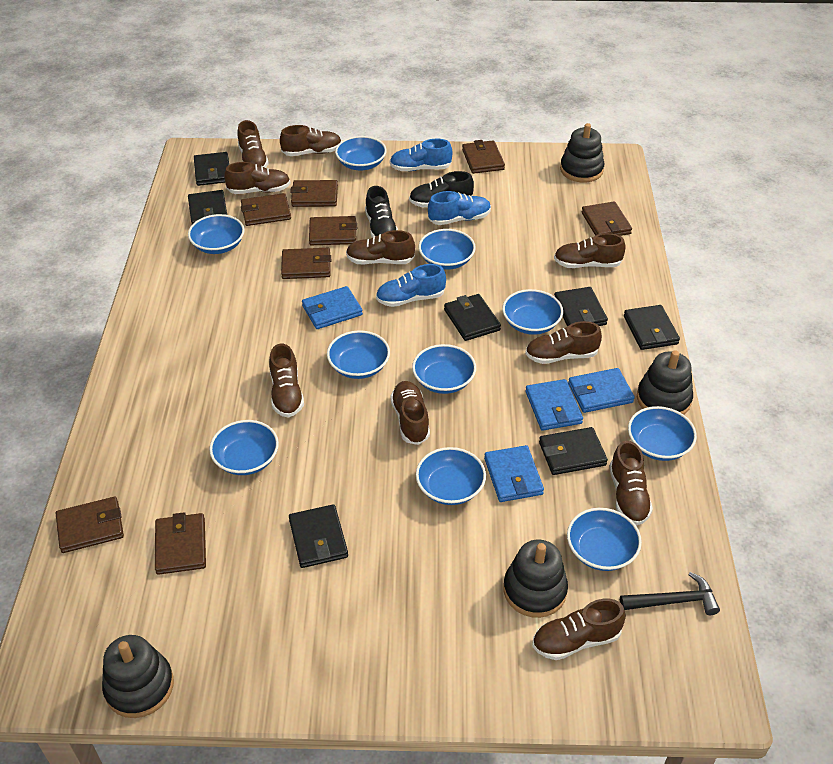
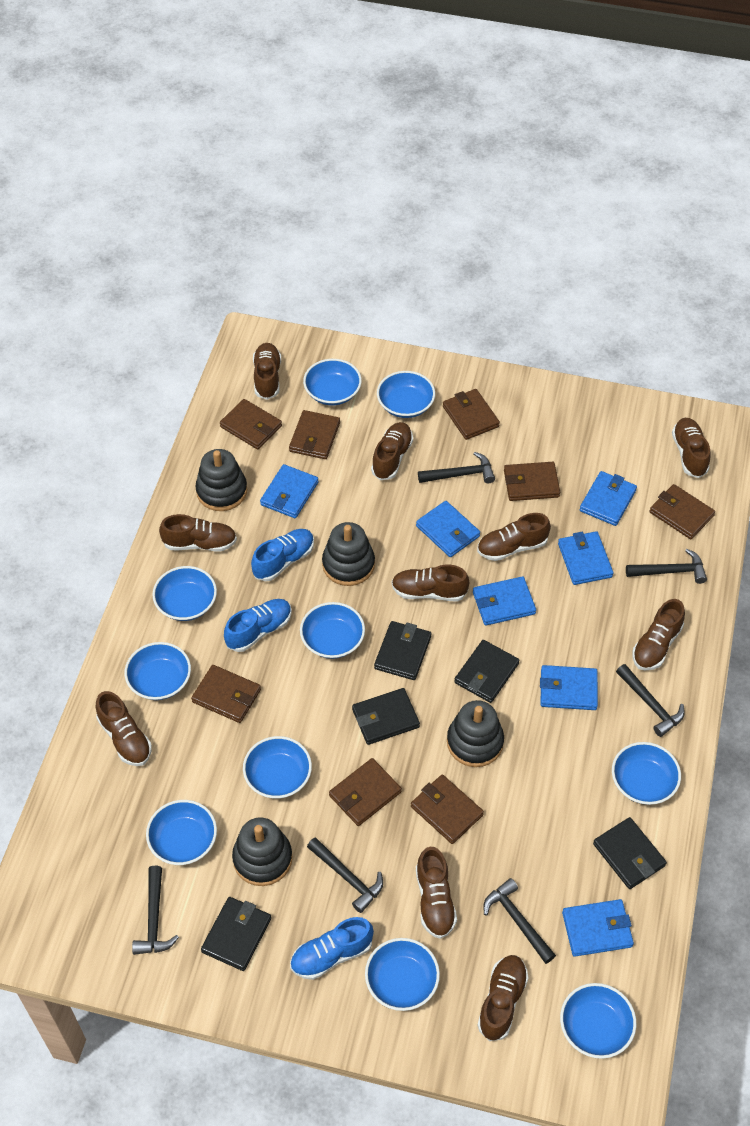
black hammer: [620,572,720,615] = 1 -> [132,866,179,955] [307,837,383,913] [418,452,495,483] [483,878,556,964] [616,664,685,737] [626,549,707,584] = 6
black shoe: [365,186,398,238] [409,171,474,207] = 2 -> none = 0
black wallet: [188,190,227,224] [194,152,229,186] [289,504,348,568] [444,294,501,341] [539,427,608,475] [554,287,608,327] [624,305,680,350] = 7 -> [201,897,271,971] [352,688,420,745] [374,621,431,680] [454,640,519,703] [593,817,667,889] = 5
blue wallet: [302,286,363,329] [484,445,544,502] [525,379,583,431] [568,368,635,413] = 4 -> [260,464,319,518] [416,501,480,557] [473,576,536,626] [540,665,598,710] [558,531,613,585] [562,899,634,957] [580,471,637,526] = 7

